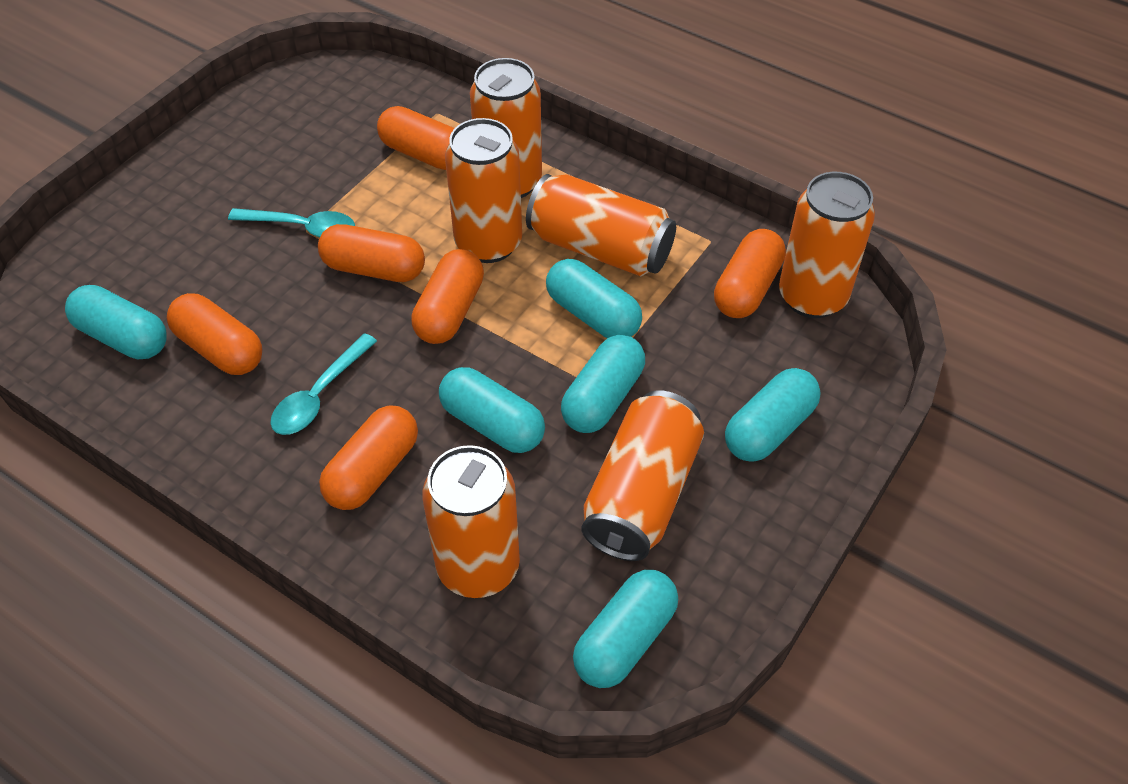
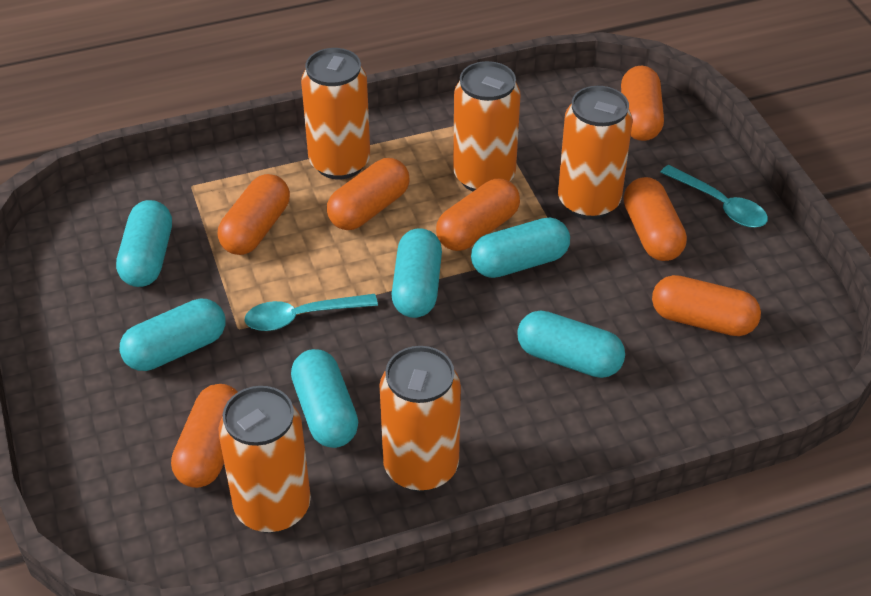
orange can: [422,445,520,598] [445,118,522,263] [470,58,542,198] [526,174,676,276] [581,390,704,561] [779,172,875,318] = 6 -> [218,386,311,533] [301,48,370,180] [379,346,461,492] [453,61,521,192] [558,86,632,220] = 5
orange capsule: [167,293,262,375] [318,224,425,282] [319,406,418,510] [377,106,454,170] [411,249,484,344] [714,229,786,318] = 6 -> [171,384,237,488] [218,174,290,255] [327,158,410,230] [436,179,520,251] [621,66,664,141] [624,177,687,261] [652,275,761,336] = 7

